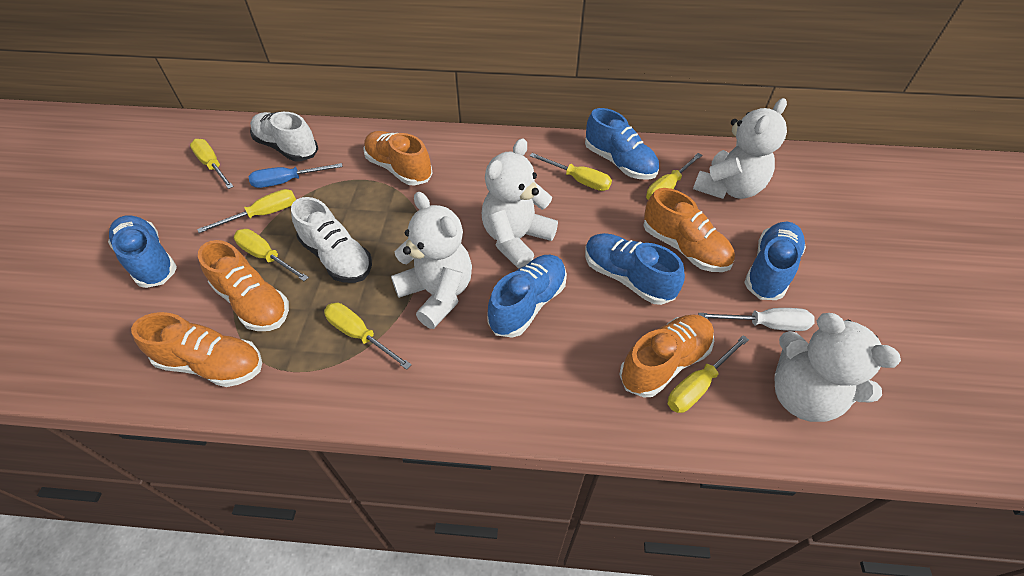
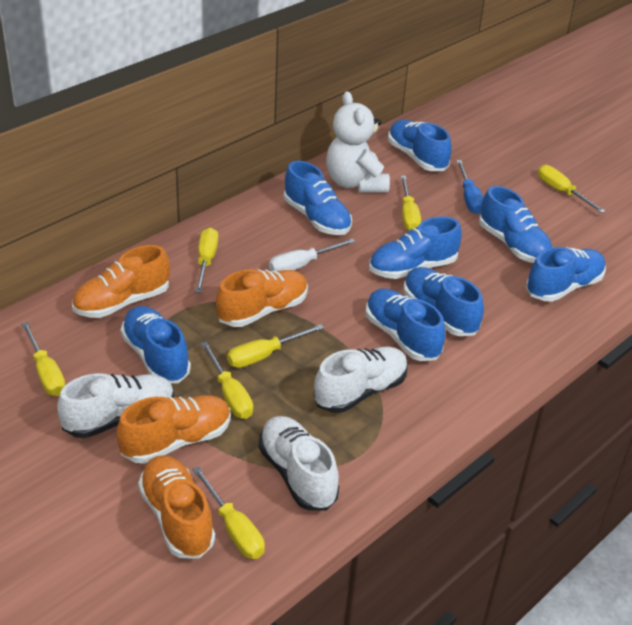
blue shoe: [108,215,177,288] [487,255,567,338] [585,108,659,180] [585,233,685,305] [744,222,806,300] = 5 -> [121,306,191,384] [284,161,352,235] [366,288,446,361] [369,217,462,279] [388,120,452,171] [403,267,484,336] [479,186,553,263] [526,247,606,302] = 8
orange shoe: [131,312,262,387] [198,240,289,331] [363,131,433,186] [619,315,714,397] [643,188,735,272] = 5 -> [72,245,170,318] [116,395,231,464] [138,455,215,559] [216,269,308,327] = 4
white shoe: [250,112,318,161] [291,197,372,283] = 2 -> [57,373,174,438] [259,416,339,511] [314,347,408,413] = 3
white teddy bear: [391,192,472,329] [482,138,558,269] [693,98,787,199] [775,313,901,422] = 4 -> [326,91,390,193] = 1

